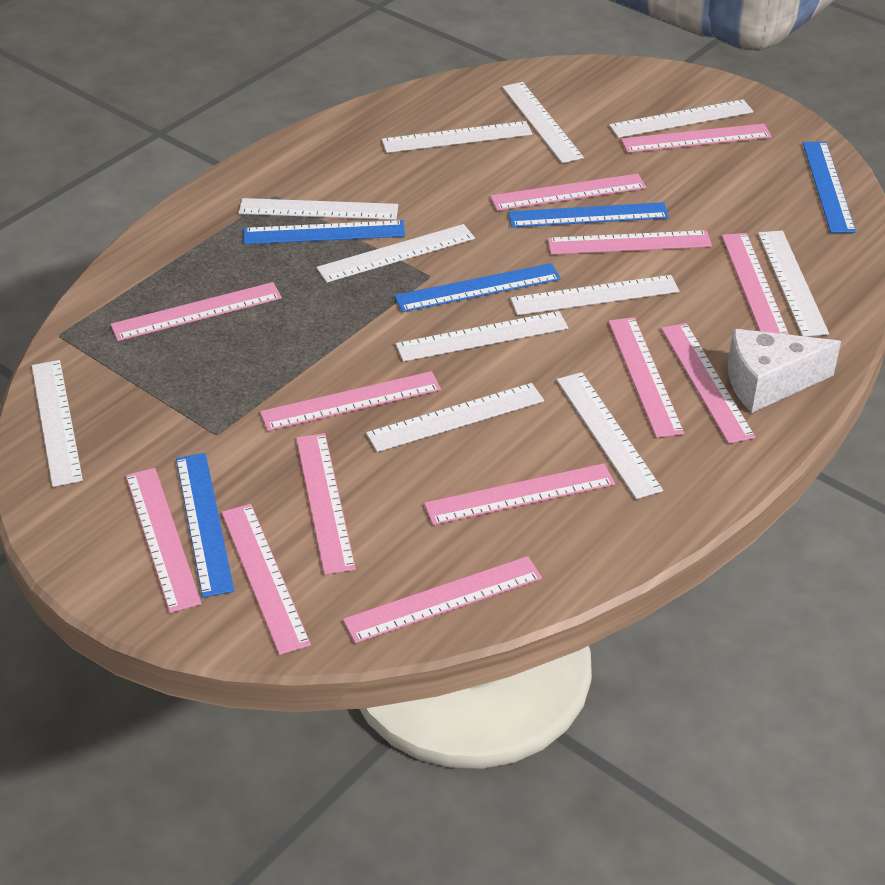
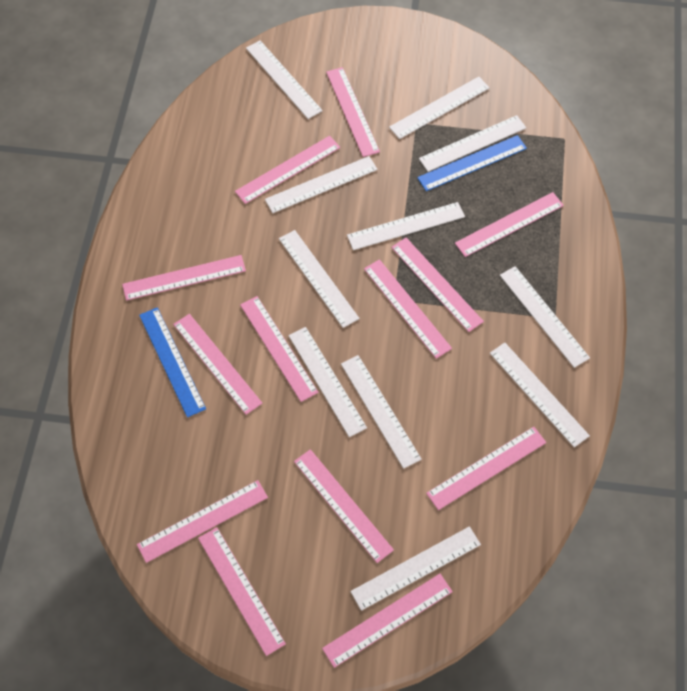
blue ruler: [176,453,234,598] [243,220,405,244] [394,263,561,312] [508,202,669,228] [803,142,856,233] = 5 -> [139,307,206,417] [417,135,527,191] = 2
white cheese: [728,329,841,413] = 1 -> none = 0

